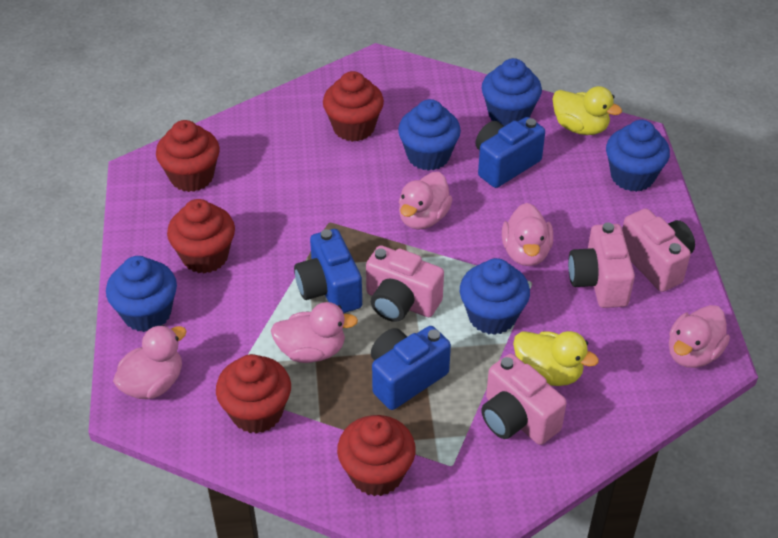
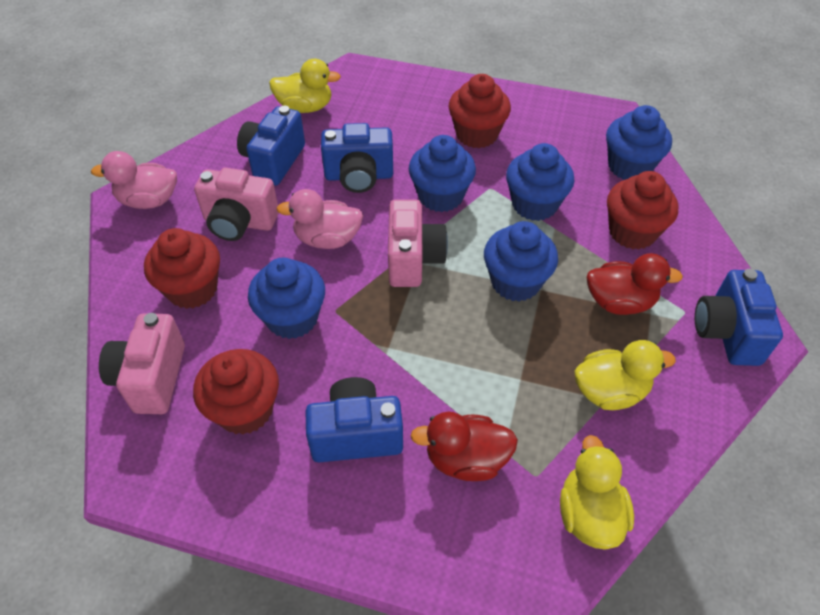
blue camera: [294,229,362,313] [371,326,451,410] [476,117,545,188] = 3 -> [237,106,305,185] [305,377,403,462] [321,123,393,193] [695,269,783,366] = 4
pink camera: [366,245,444,322] [481,354,567,445] [568,222,635,308] [622,209,695,292] = 4 -> [99,313,185,414] [194,167,279,241] [388,200,448,287] = 3
pink duck: [113,325,187,399] [271,302,358,363] [399,172,453,230] [502,203,553,266] [669,305,730,368] = 5 -> [91,151,177,209] [276,189,363,249] = 2
red cupcake: [156,120,220,192] [167,199,235,274] [216,354,291,434] [323,71,384,142] [337,415,416,496] = 5 -> [144,228,220,309] [193,349,279,435] [449,74,511,148] [607,171,678,250] = 4
red duck: none = 0 -> [410,412,518,481] [587,253,683,315] = 2
yellow duck: [513,331,599,386] [553,86,622,135] = 2 -> [269,59,341,113] [560,435,634,550] [575,340,676,410] = 3

